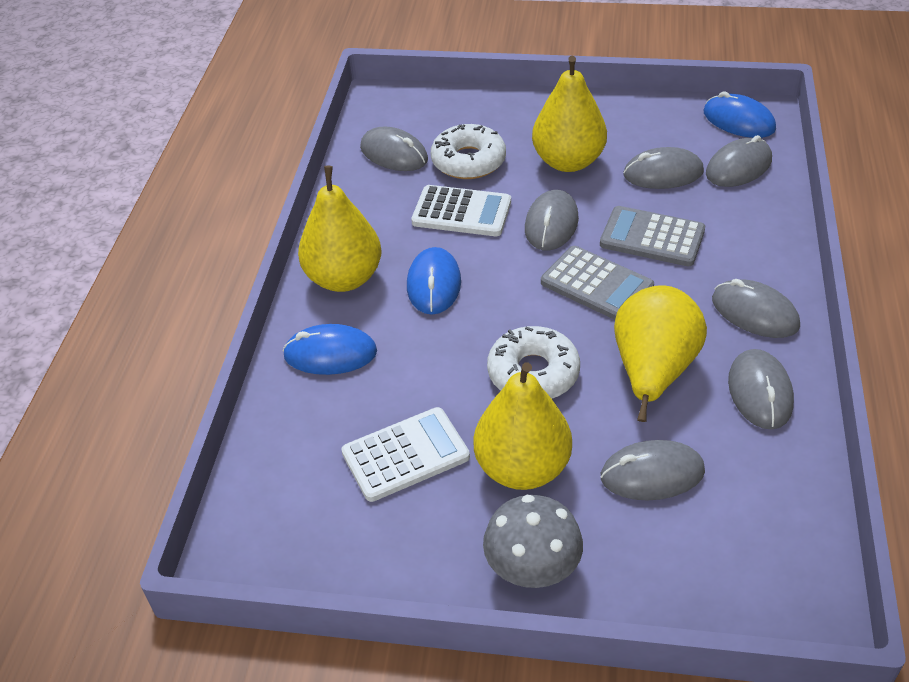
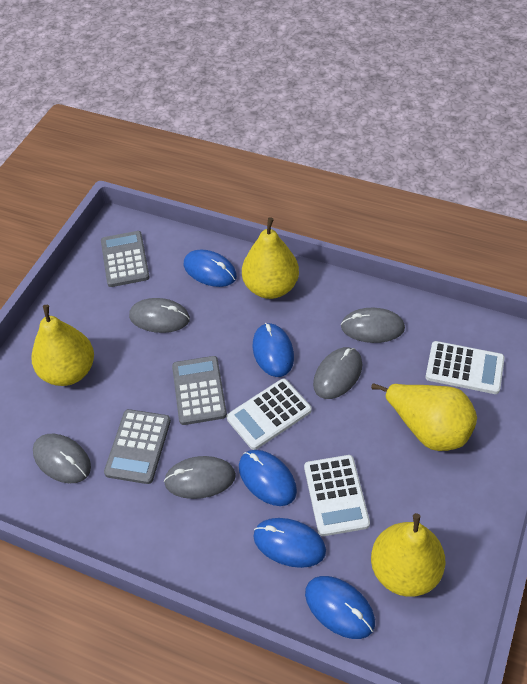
blue mouse: [283,324,377,375] [407,247,461,315] [703,91,776,138] = 3 -> [184,249,237,287] [239,450,297,506] [253,323,294,377] [253,518,326,568] [305,576,375,639] = 5
grey calculator: [541,246,654,320] [600,206,705,266] = 2 -> [101,231,150,287] [104,409,171,484] [172,356,227,425] = 3
grey mouse: [360,126,428,171] [525,190,579,250] [601,440,705,501] [623,147,704,189] [706,135,772,187] [712,279,800,338] [728,349,794,429] = 7 -> [33,434,91,483] [129,298,190,333] [164,456,236,499] [313,347,362,399] [341,308,405,343] = 5
grey mushroom: [483,495,583,588] = 1 -> none = 0
white calculator: [341,407,470,502] [411,185,511,236] = 2 -> [227,379,312,450] [304,455,370,536] [426,341,505,394] = 3
white donut: [431,124,506,179] [487,326,580,399] = 2 -> none = 0

